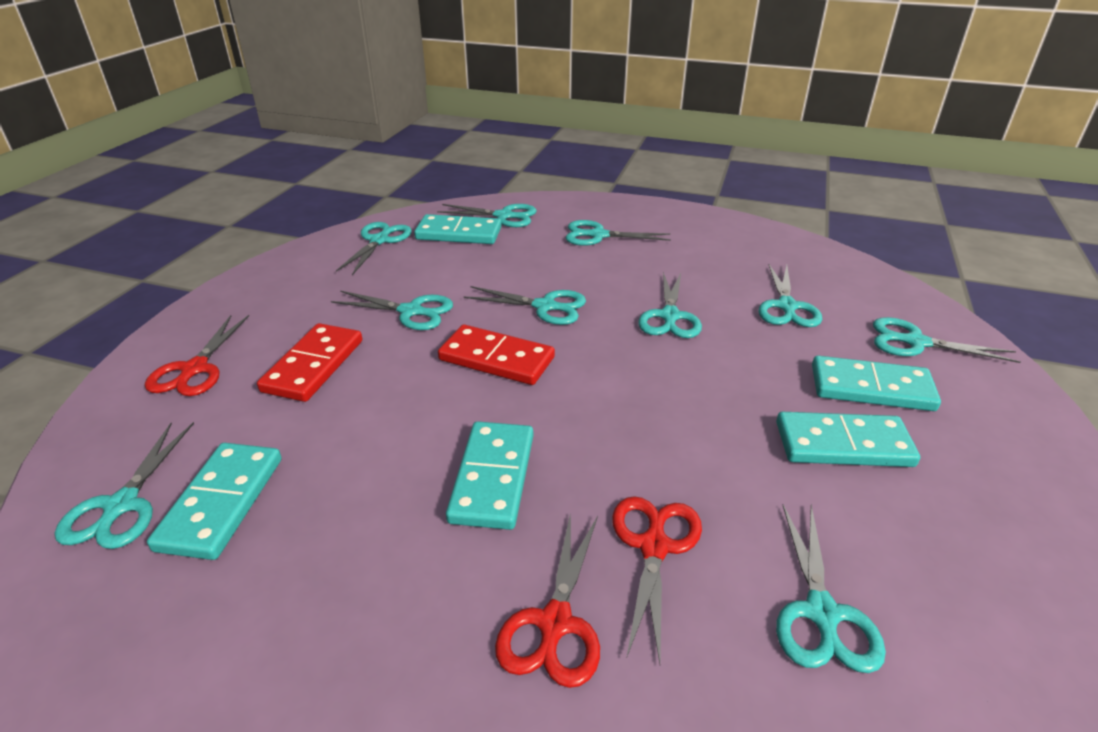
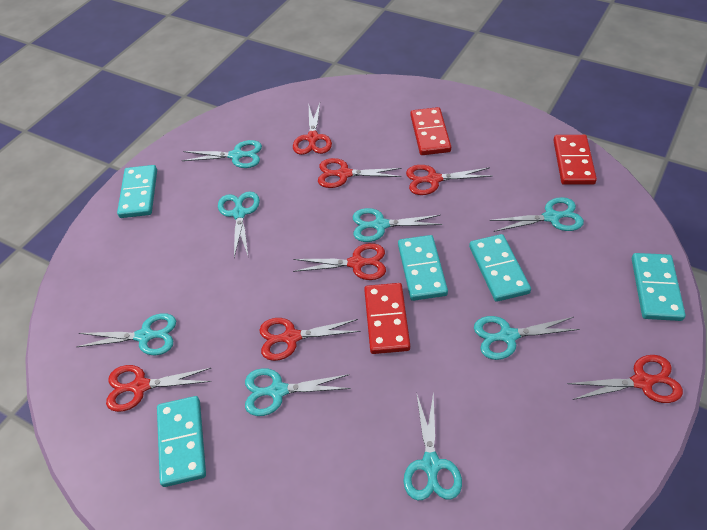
red domino: [257,323,362,402] [438,324,555,385] = 2 -> [364,283,410,354] [410,107,451,155] [553,135,597,185] = 3
red scissors: [145,315,249,396] [495,512,600,688] [612,496,702,664] = 3 -> [106,365,211,412] [259,318,361,361] [293,103,332,155] [293,243,386,280] [318,158,401,188] [406,165,492,195] [567,355,683,403] = 7
turquoise scissors: [55,422,194,549] [331,291,453,330] [336,222,412,275] [437,204,537,227] [464,286,586,325] [566,220,671,246] [638,272,702,338] [758,264,822,327] [776,505,886,673] [873,317,1021,363] = 10 -> [77,313,176,355] [182,140,262,168] [218,191,260,257] [245,368,351,416] [353,208,443,242] [404,391,462,501] [474,316,580,360] [490,197,584,232] = 8

